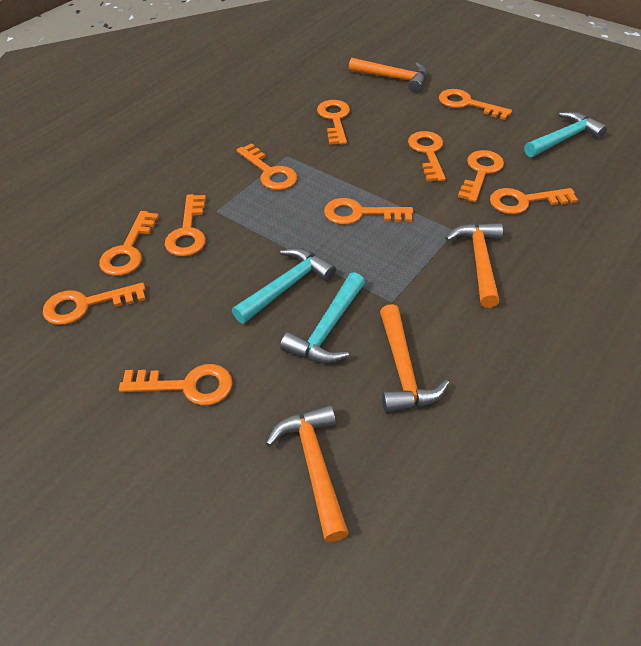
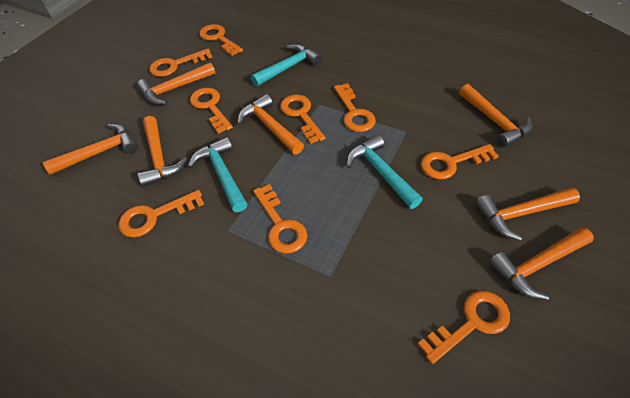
orange hammer: [266,405,349,542] [349,58,427,92] [380,304,449,413] [445,223,503,308] = 4 -> [43,124,138,175] [137,62,215,105] [138,116,187,187] [237,94,304,155] [459,84,532,147] [475,187,580,241] [489,227,594,300] = 7
orange key: [43,283,146,325] [99,211,159,276] [119,364,233,406] [165,194,206,257] [237,143,297,190] [317,100,350,145] [324,198,413,225] [408,131,446,181] [439,89,512,120] [458,150,504,202] [490,188,578,214] = 11 -> [118,190,204,237] [149,48,213,77] [190,88,233,134] [199,24,243,56] [253,184,307,253] [280,94,325,144] [334,83,376,132] [418,291,510,364] [421,144,498,179] = 9

